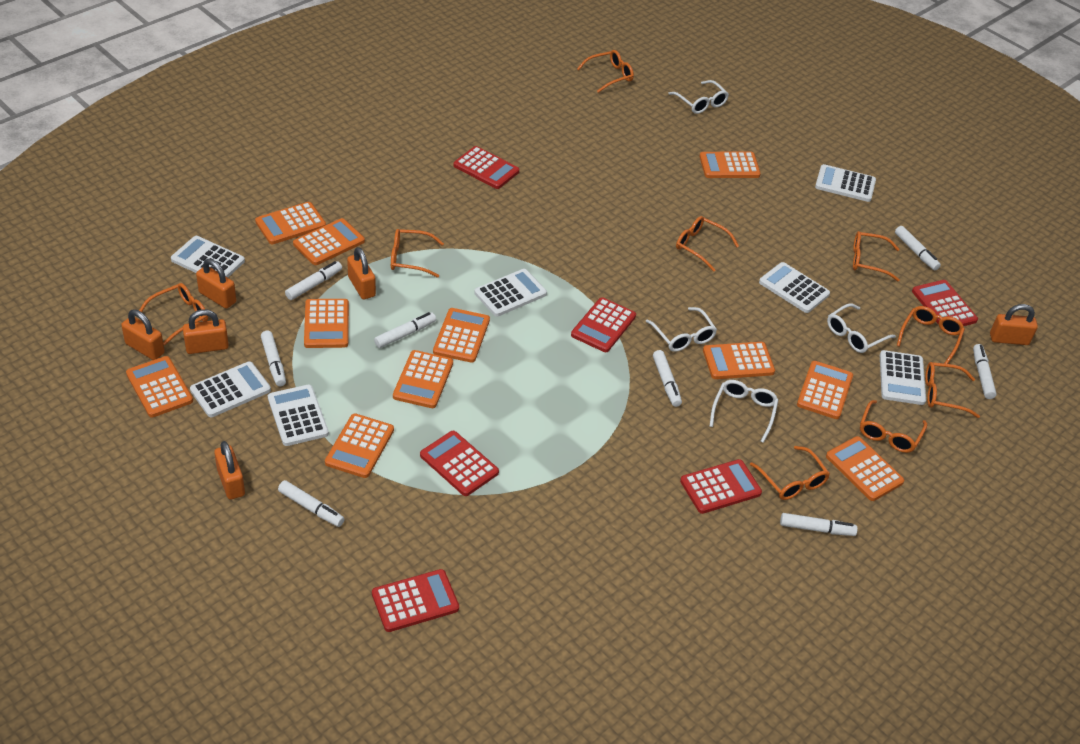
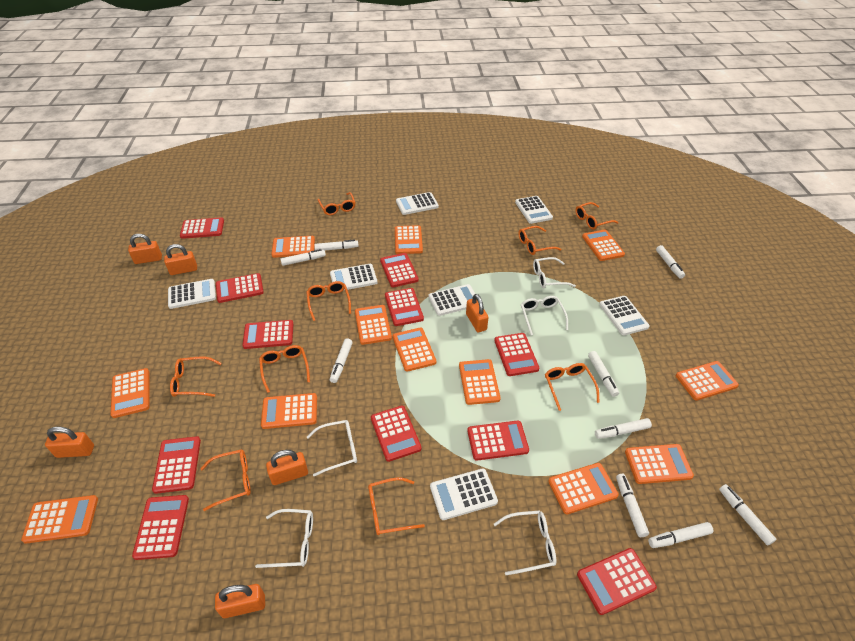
orange calculator: [126,356,193,418] [255,202,326,244] [293,218,365,265] [304,299,349,348] [325,414,394,478] [393,350,453,408] [433,308,490,363] [699,152,761,178] [703,342,775,379] [797,361,853,419] [826,436,904,501] = 11 -> [21,495,98,544] [110,368,149,418] [261,393,317,429] [271,236,315,258] [355,305,392,345] [393,327,436,372] [395,225,423,254] [459,359,501,405] [548,463,619,514] [582,230,625,261] [625,444,694,484] [676,361,739,401] = 12
red calculator: [372,569,459,632] [420,431,499,496] [454,146,519,189] [571,297,636,352] [680,459,762,514] [912,280,978,326] = 6 -> [132,495,189,560] [152,436,201,494] [180,217,224,239] [216,273,264,303] [242,320,293,349] [371,406,421,462] [380,253,419,287] [385,288,424,326] [467,420,529,461] [494,333,539,376] [577,548,657,615] = 11
white glasses: [646,307,717,352] [668,80,729,114] [710,380,778,443] [827,303,896,353] = 4 -> [255,509,313,568] [307,420,357,476] [494,510,556,575] [521,296,568,335] [533,257,576,288] = 5
white marker: [261,331,286,386] [278,480,344,527] [285,261,342,300] [374,312,436,348] [653,350,682,407] [780,513,858,536] [895,226,941,270] [973,344,997,399] = 8 -> [280,249,326,266] [314,240,359,250] [330,338,353,383] [588,351,619,397] [595,418,652,439] [616,474,649,537] [648,522,714,548] [656,245,685,279] [719,484,777,546] = 9

